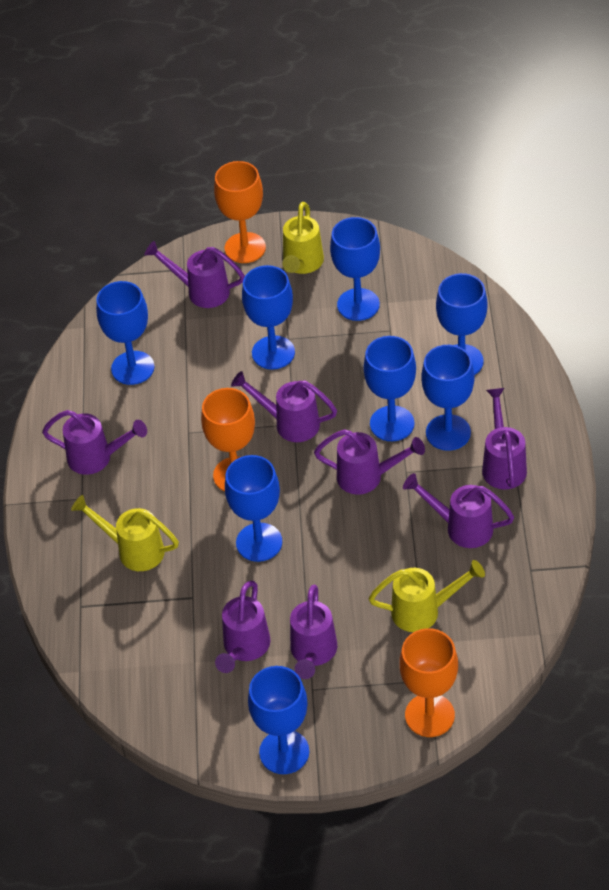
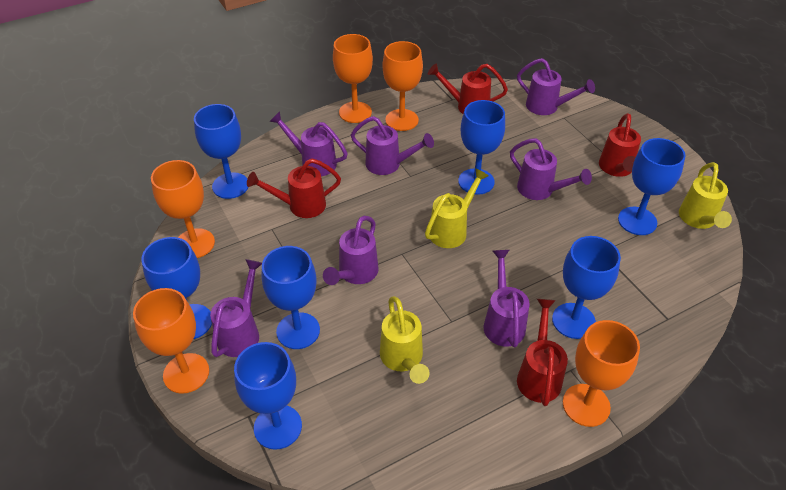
blue goblet: [96,281,154,385] [225,455,282,562] [242,265,295,370] [248,666,309,774] [330,217,380,321] [364,336,416,441] [421,345,474,451] [436,273,487,375] = 8 -> [141,237,212,339] [194,104,248,199] [234,342,302,450] [262,246,320,349] [458,100,505,195] [552,236,621,339] [618,138,686,235] = 7
orange goblet: [201,388,255,492] [214,161,266,263] [399,628,458,737] = 3 -> [133,288,209,394] [151,160,215,258] [333,34,373,123] [383,41,423,131] [563,320,640,427] = 5
purple watering can: [42,410,147,475] [144,241,245,308] [215,581,270,673] [231,371,337,442] [290,585,337,679] [314,429,425,494] [403,473,514,548] [482,388,527,489] = 8 -> [210,259,262,357] [269,111,348,176] [323,216,379,285] [351,116,434,175] [484,250,530,347] [510,138,592,200] [517,58,595,115] = 7
red watering can: none = 0 -> [247,158,341,218] [428,63,508,114] [517,299,568,406] [599,113,641,177] = 4

